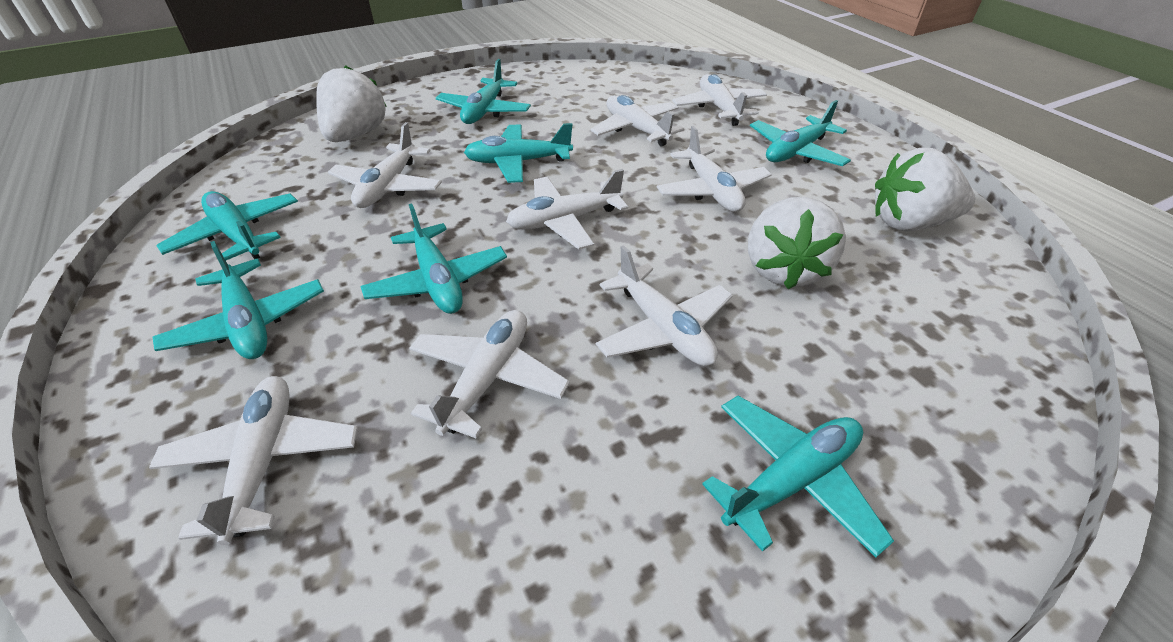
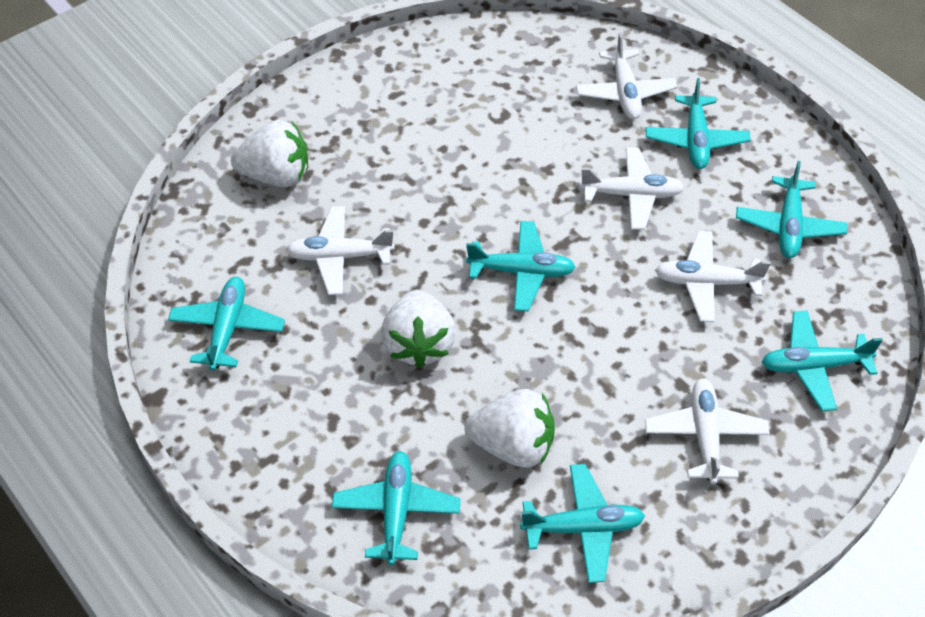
white plane: [149,376,358,545] [328,122,442,208] [409,310,570,438] [506,169,628,249] [590,95,684,146] [596,245,733,366] [657,126,772,212] [672,74,767,126] = 8 -> [286,206,395,295] [576,32,677,119] [579,147,684,230] [645,379,770,484] [655,231,771,322] = 5

